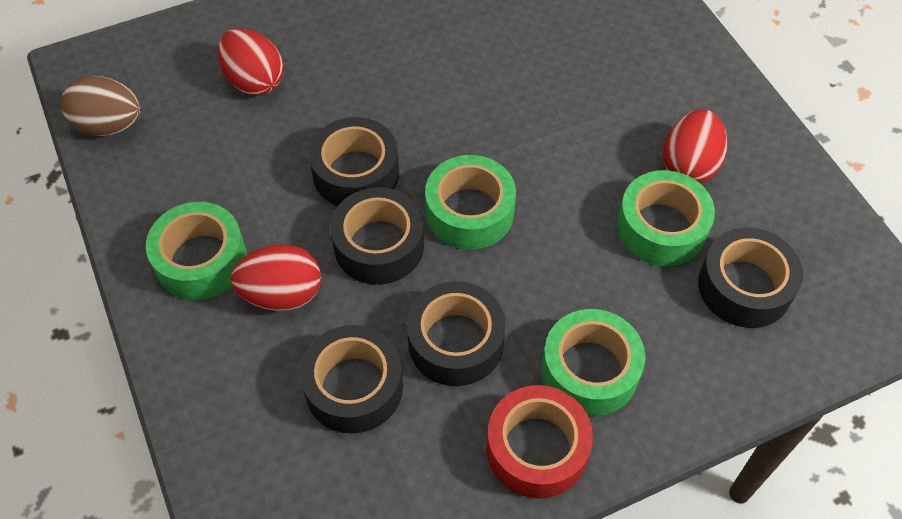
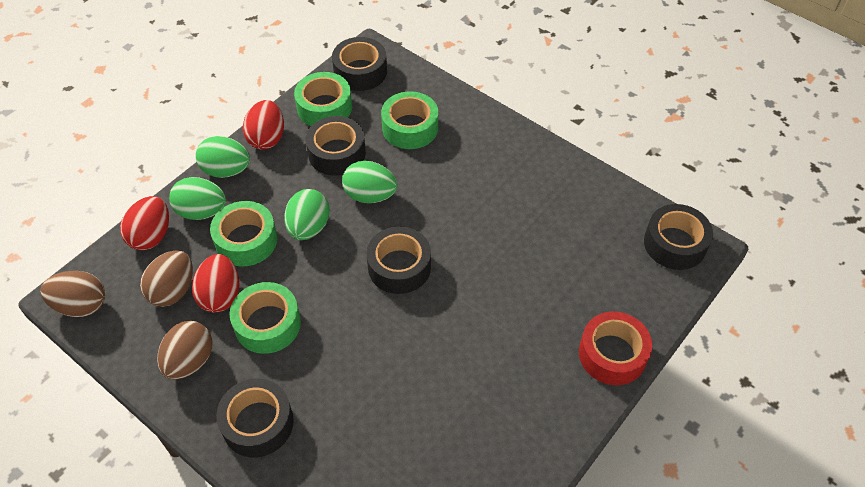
brown egg: [61,76,141,136] = 1 -> [40,271,105,317] [140,250,193,307] [157,321,213,380] = 3
green egg: none = 0 -> [169,177,226,220] [196,136,250,178] [284,189,330,240] [342,161,397,203] = 4

